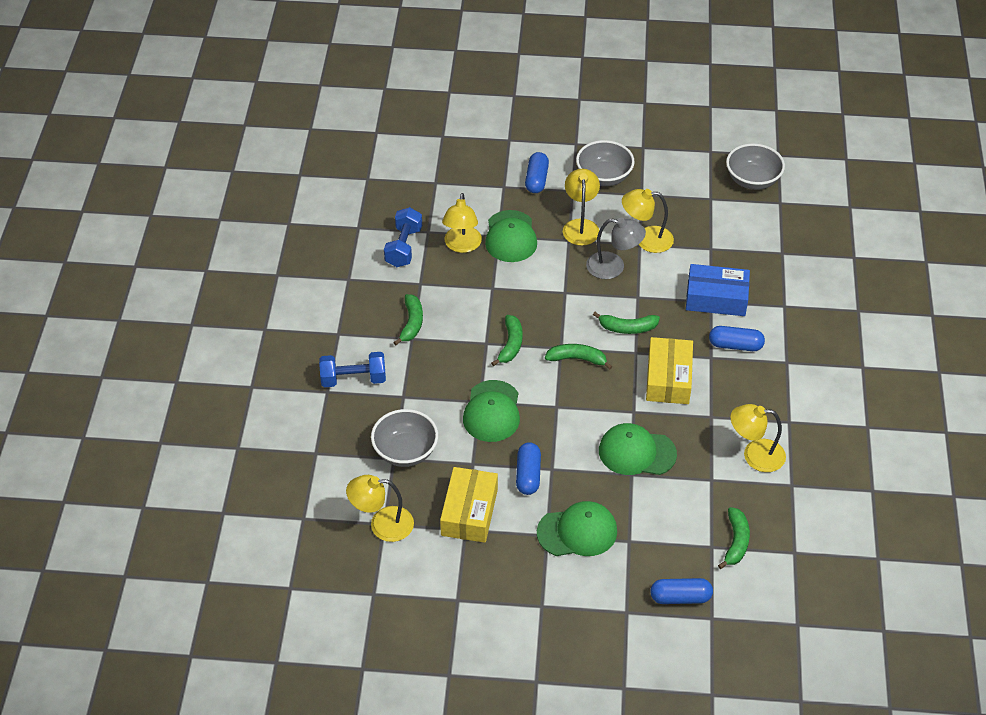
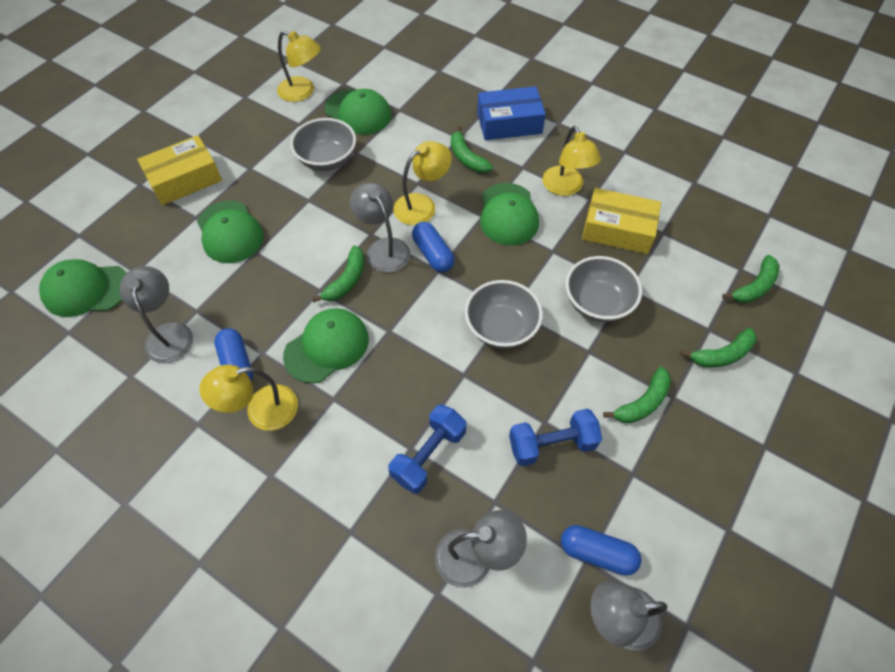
blue capsule: [516,442,541,495] [525,152,549,193] [650,578,713,604] [709,326,765,351] = 4 -> [214,328,253,382] [412,222,455,272] [561,525,641,576] = 3
green cap: [463,380,520,442] [485,210,537,262] [537,501,617,556] [599,423,677,475] = 4 -> [39,259,126,317] [197,200,264,263] [283,308,369,384] [325,89,391,135] [480,183,539,246] = 5
grey lamp: [586,217,646,279] = 1 -> [120,266,193,363] [350,182,410,273] [435,510,527,588] [590,580,667,651] = 4
yellow lamp: [346,475,414,542] [442,193,482,253] [563,169,600,246] [622,189,674,253] [730,404,786,472] = 5 -> [199,365,298,431] [277,31,321,102] [394,141,452,225] [543,126,601,196] = 4

